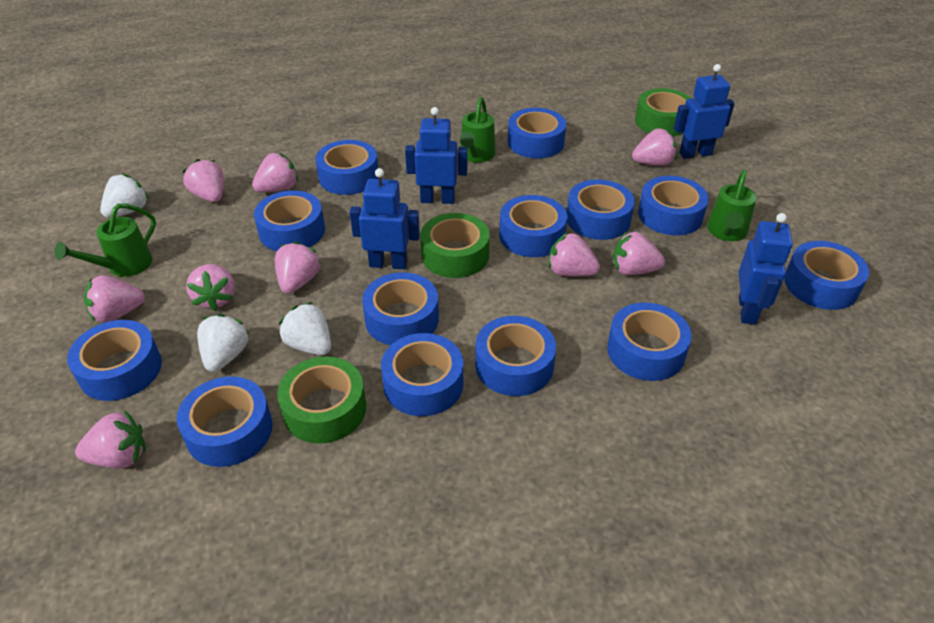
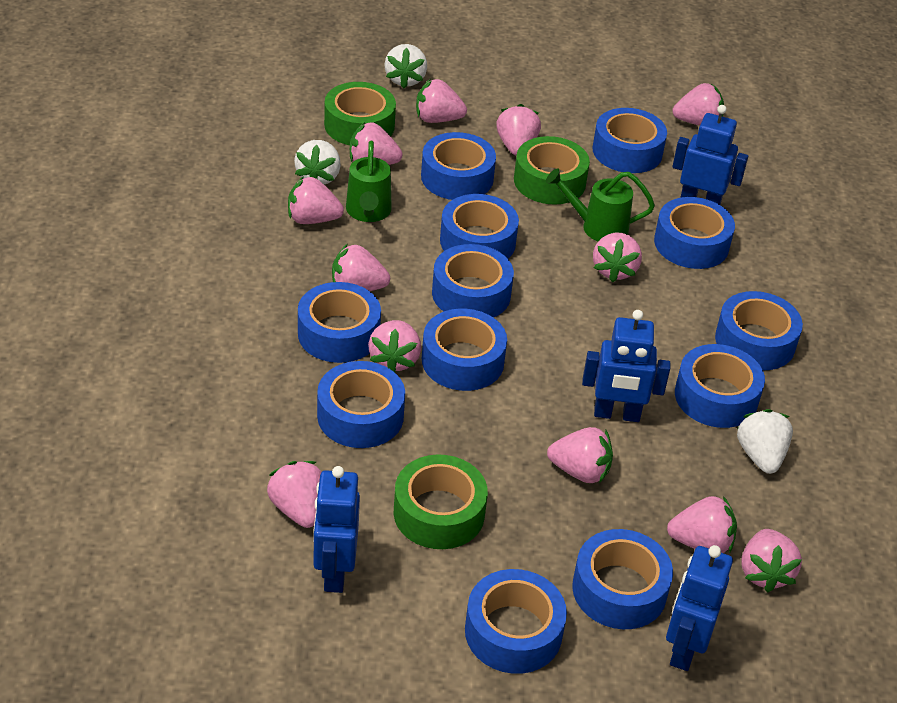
blue tape: [67,320,162,401] [177,377,273,467] [254,190,325,251] [316,140,379,195] [362,273,439,345] [381,333,463,416] [475,316,556,396] [499,195,567,257] [508,108,566,159] [567,179,635,240] [607,303,692,381] [638,176,709,235] [784,241,869,310] = 13 -> [298,282,381,363] [317,361,405,448] [421,132,496,200] [422,309,507,391] [432,244,514,318] [440,194,519,258] [465,569,567,674] [572,529,673,629] [593,108,667,173] [654,197,735,269] [675,344,765,428] [715,291,803,370] = 12
green watering can: [54,203,156,277] [460,97,495,163] [707,170,757,241] = 3 -> [346,140,392,222] [546,168,655,241] = 2
pink strawberry: [75,411,146,468] [84,276,145,323] [182,159,224,202] [186,264,235,311] [252,152,298,192] [275,241,320,294] [548,232,600,276] [613,231,665,275] [632,128,677,166] = 9 -> [267,461,322,528] [288,176,344,224] [332,244,390,291] [350,122,403,165] [368,320,421,372] [416,79,467,123] [496,104,541,156] [547,427,613,483] [593,233,642,283] [667,496,737,553] [673,83,724,126] [741,529,802,593] = 12

